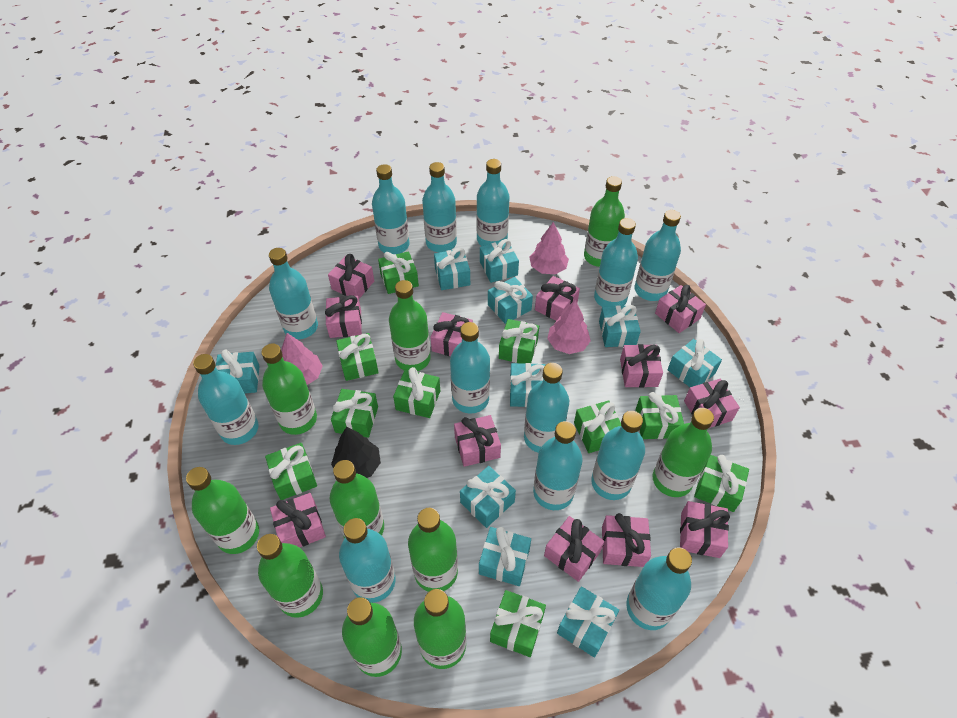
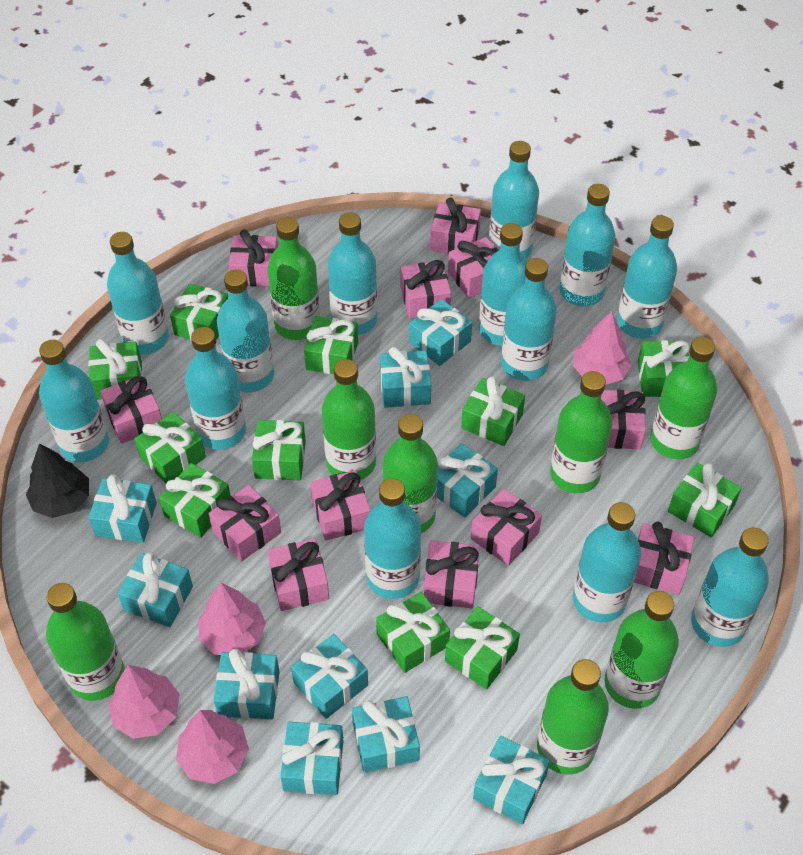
green bottle: [186,467,259,554] [257,534,323,618] [261,343,317,435] [329,460,384,539] [342,597,402,677] [389,280,431,371] [408,508,458,592] [414,589,466,669] [584,176,625,267] [653,408,714,497] = 10 -> [46,583,125,701] [267,217,320,340] [322,359,376,480] [383,414,438,533] [537,659,609,775] [550,371,613,493] [604,591,679,709] [650,337,717,459] = 8
green gift: [265,443,317,500] [331,389,378,438] [336,333,379,381] [378,251,419,294] [393,367,440,418] [490,590,546,657] [499,319,539,364] [574,401,621,453] [635,392,684,439] [694,455,749,512] = 10 -> [88,339,143,400] [135,412,206,483] [159,463,231,538] [170,284,228,340] [252,420,306,480] [304,316,358,374] [376,592,450,673] [445,606,520,689] [461,376,525,446] [638,340,690,397] [668,462,742,537] = 11
pink tree: [281,333,323,385] [529,222,569,274] [547,300,591,354] = 3 -> [108,665,179,739] [176,710,249,784] [199,583,266,655] [573,311,631,385] = 4

